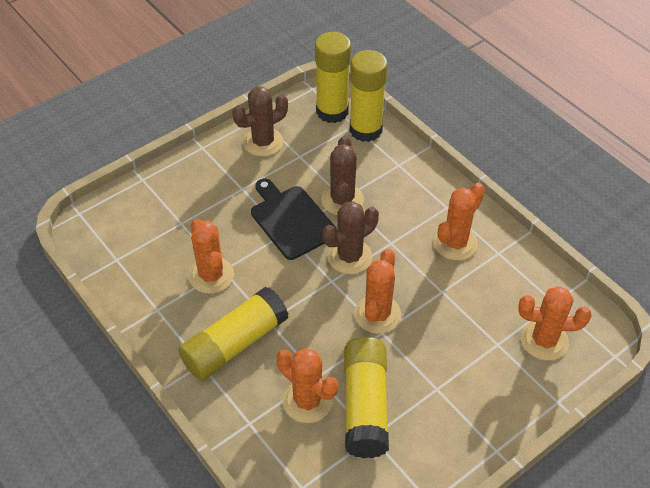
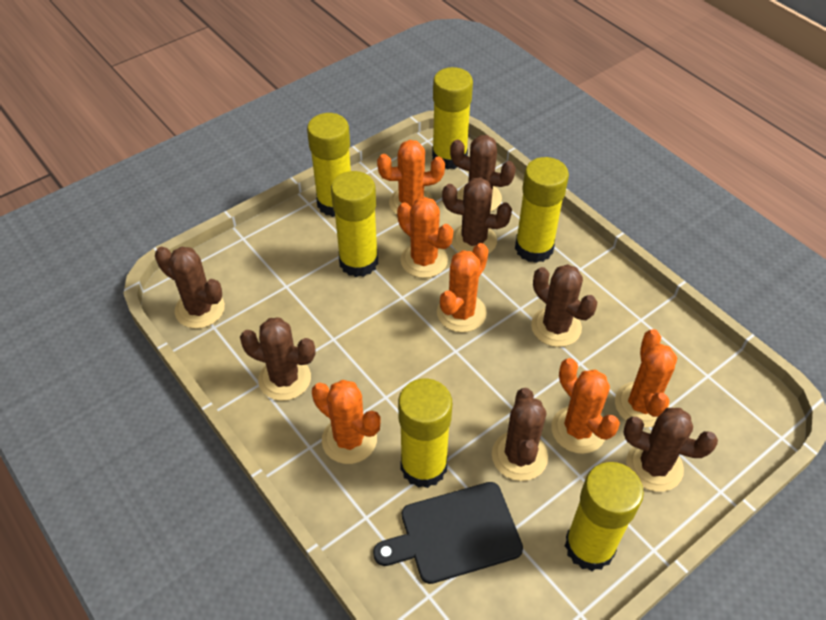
brown cactus: [232,86,288,157] [321,136,364,215] [322,201,379,274] = 3 -> [155,247,225,329] [240,317,315,401] [442,177,512,254] [450,135,516,212] [492,388,548,481] [531,264,597,347] [623,408,718,492] = 7
orange cactus: [188,219,234,294] [276,348,338,423] [354,249,401,334] [434,183,485,260] [518,286,592,361] = 5 -> [312,380,381,464] [377,140,445,214] [397,197,453,278] [437,243,489,332] [551,358,620,454] [615,329,677,428] = 6
yellow glue stick: [178,287,288,381] [315,32,351,123] [344,337,389,458] [349,50,388,142] = 4 -> [307,113,351,217] [331,171,378,277] [398,379,452,488] [432,67,473,169] [515,157,569,263] [565,462,644,571] = 6

